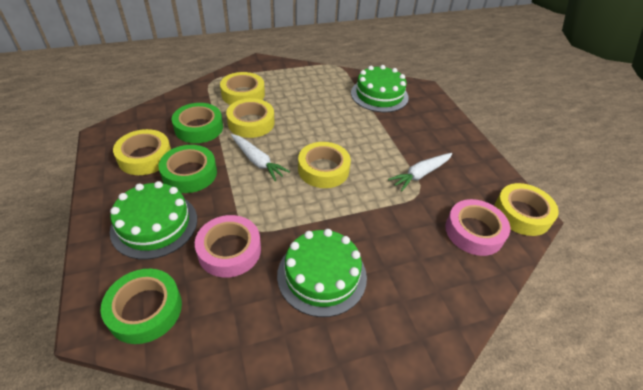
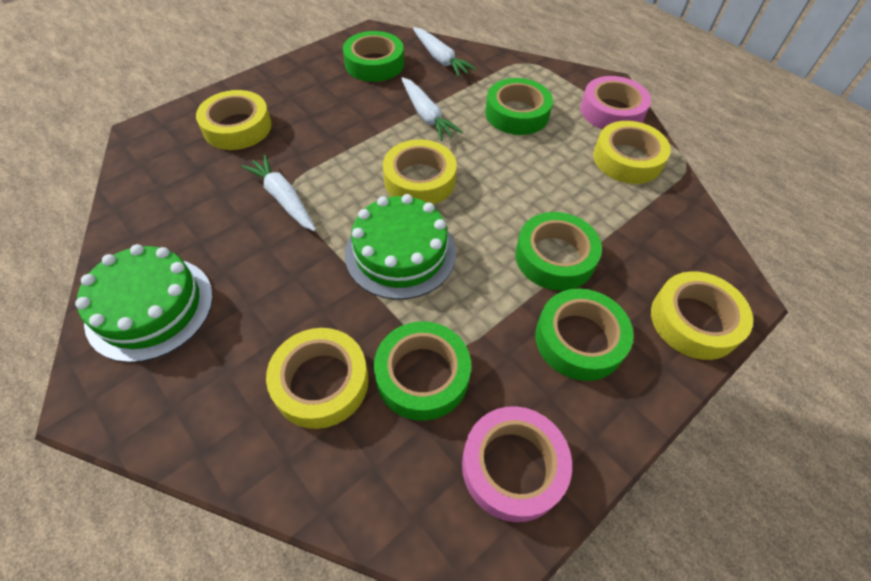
green cake: [110,181,197,260] [277,229,367,317] [351,65,409,112] = 3 -> [75,244,213,363] [345,194,456,300] = 2
green tape: [100,269,182,344] [158,145,217,193] [172,103,223,143] = 3 -> [343,31,404,82] [374,321,471,421] [485,78,553,135] [515,212,602,291] [535,289,634,381] = 5
white carrot: [231,134,290,181] [388,153,452,191] = 2 -> [241,155,316,231] [401,77,463,141] [413,27,477,77] = 3

